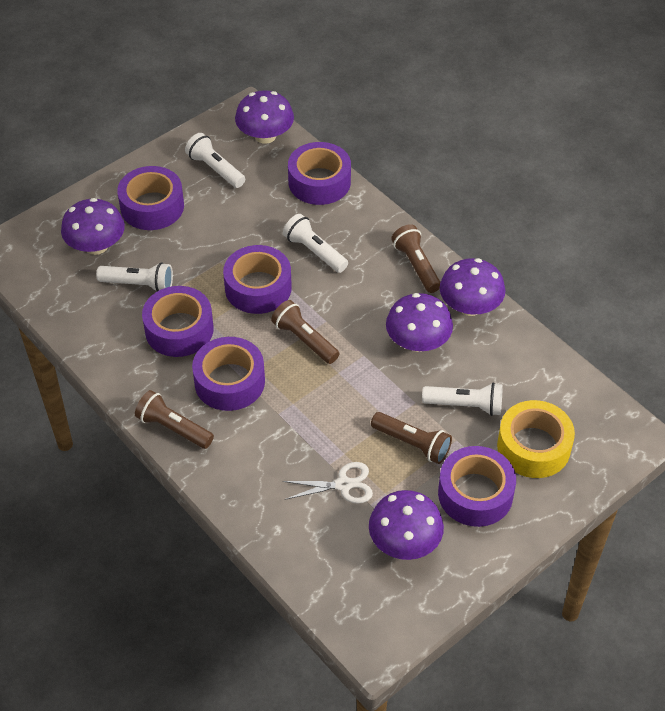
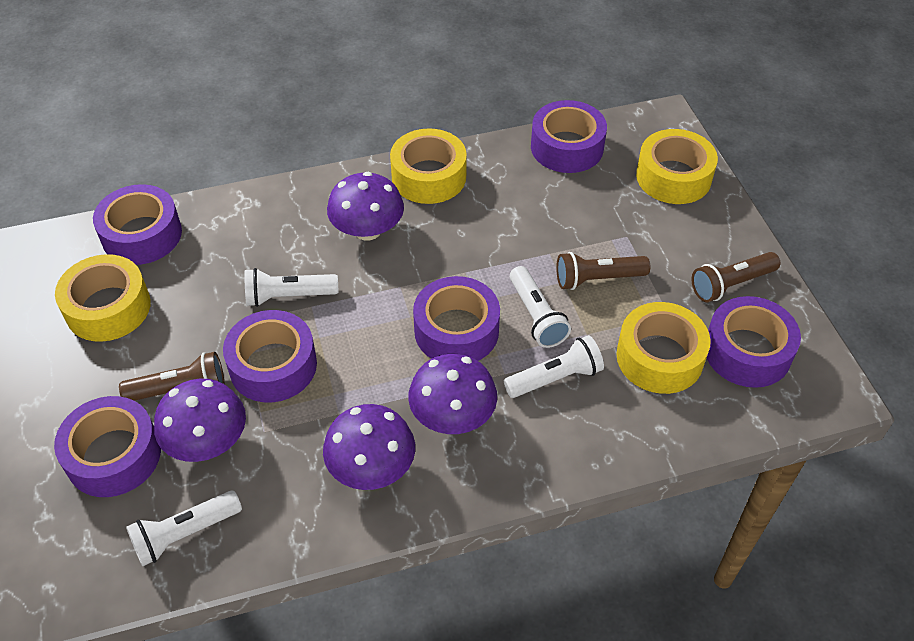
brown flashlight: [135,390,214,449] [271,300,339,364] [371,412,452,464] [391,224,440,293] = 4 -> [119,352,224,401] [556,252,650,290] [691,252,780,302] = 3
purple mushroom: [61,198,125,255] [235,90,294,144] [369,490,444,560] [386,293,453,352] [440,258,505,316] = 5 -> [154,379,246,462] [323,404,415,490] [327,172,404,241] [408,354,497,434] = 4
white scissors: [282,462,373,504] = 1 -> none = 0
yellow tape: [497,400,575,478] = 1 -> [55,254,151,342] [390,128,467,204] [616,302,711,394] [636,129,718,204] = 4

